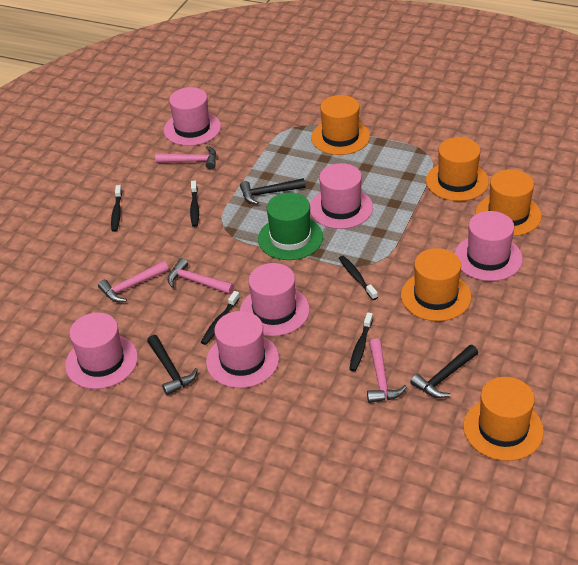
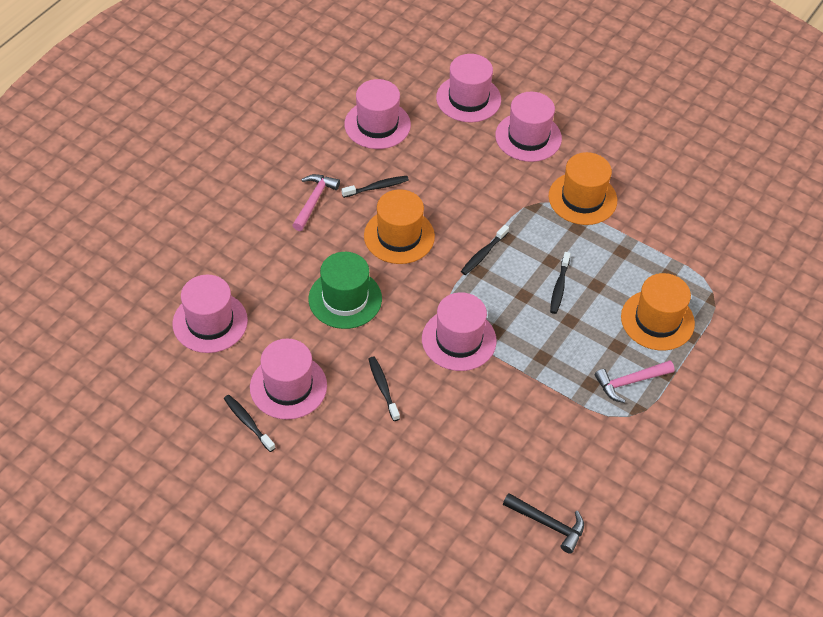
black hammer: [147,335,198,395] [240,178,306,205] [410,345,478,398] = 3 -> [503,493,584,554] = 1
orange hat: [311,95,370,155] [401,248,471,321] [426,137,489,201] [463,377,544,461] [476,169,542,236] = 5 -> [364,189,435,264] [549,152,617,225] [621,273,695,351] = 3
pink hammer: [98,261,168,302] [155,146,217,170] [167,258,234,294] [367,339,407,403] = 4 -> [292,174,340,231] [595,360,675,403] = 2

